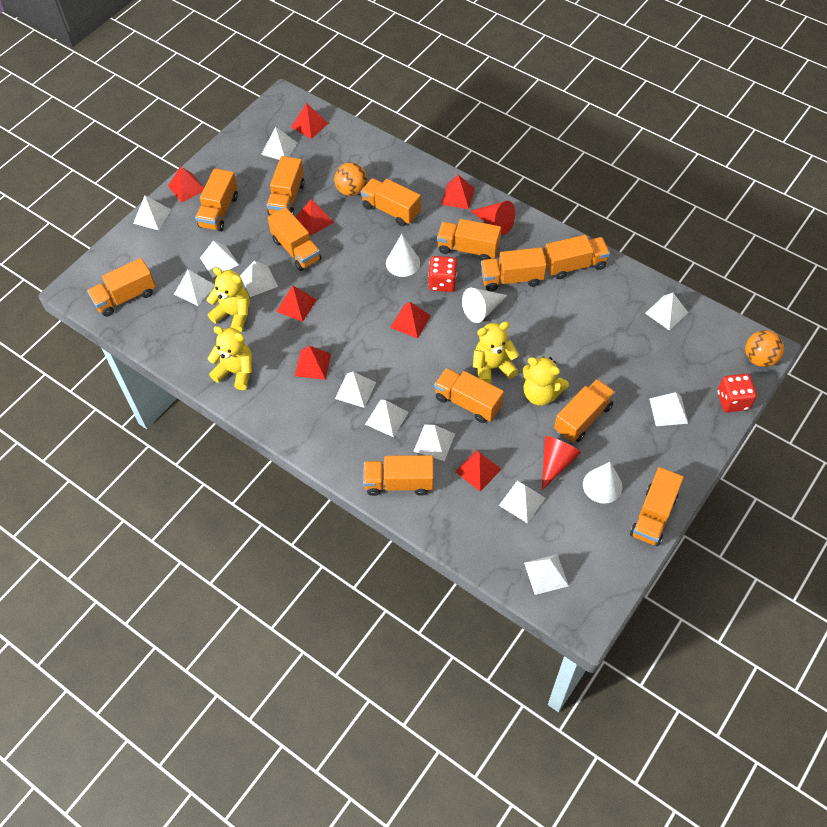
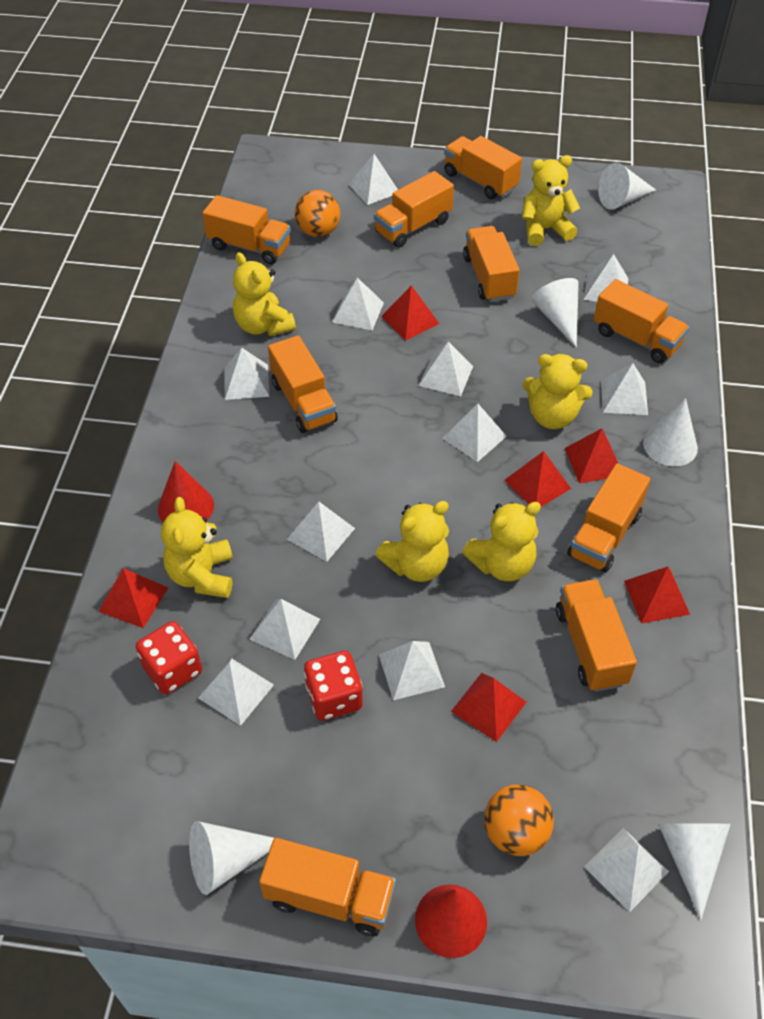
orange truck: [87,258,156,317] [195,168,238,232] [267,156,305,215] [268,207,321,271] [360,178,421,226] [363,455,434,496] [434,368,504,423] [437,219,501,260] [481,247,547,291] [544,235,610,279] [554,379,616,442] [630,467,684,546] = 12 -> [202,195,291,265] [259,838,396,936] [268,335,338,433] [374,171,454,248] [444,136,522,199] [463,226,520,302] [556,579,637,692] [567,463,651,573] [594,279,689,363] = 9
red pyramid: [168,166,204,203] [276,286,317,322] [291,103,329,139] [295,346,331,380] [296,199,334,236] [390,302,431,338] [441,175,475,209] [455,450,502,491] = 8 -> [98,568,168,628] [381,285,439,341] [451,673,526,742] [505,451,571,507] [565,428,619,484] [624,567,690,624] = 6
white cone: [386,234,420,277] [462,288,508,323] [583,462,622,504] = 3 -> [189,821,274,895] [531,278,579,347] [598,163,656,210] [643,398,698,466] [658,824,731,920] = 5
yellow teddy bear: [207,267,250,332] [207,326,252,390] [473,321,519,384] [523,356,569,406] = 4 -> [161,497,233,598] [233,252,296,336] [375,501,449,582] [462,502,541,581] [522,155,580,246] [523,354,593,429] = 6

